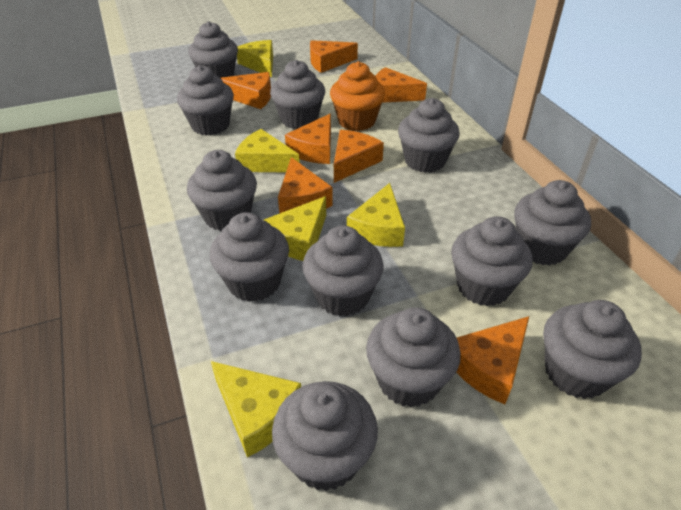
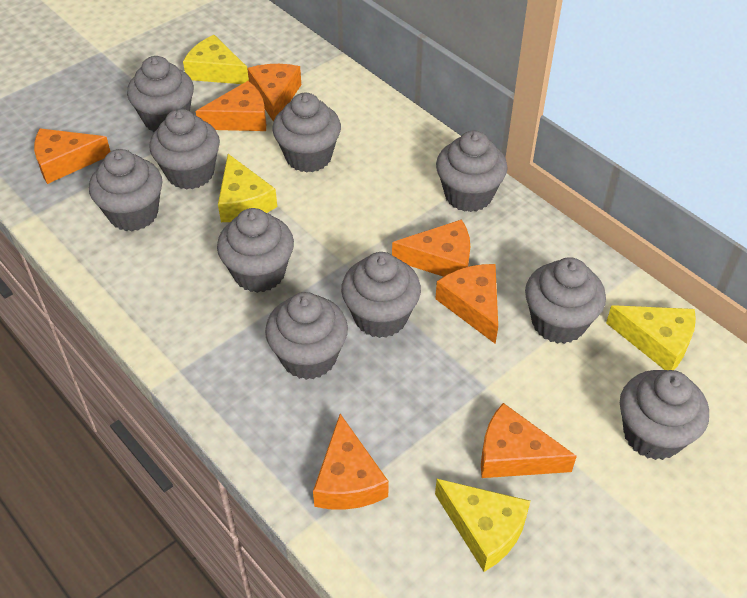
grey cupcake: [177,65,234,136] [187,150,257,231] [188,21,238,78] [210,212,289,302] [270,60,325,129] [272,381,378,491] [302,225,384,316] [366,307,461,407] [398,98,460,173] [451,216,533,306] [514,180,591,266] [543,300,642,399] = 12 -> [89,149,162,231] [127,56,194,132] [149,109,220,190] [217,208,294,293] [265,292,348,380] [272,93,341,173] [341,252,421,338] [436,130,507,212] [525,257,606,344] [620,370,709,460] = 10
orange cupcake: [330,61,385,131] = 1 -> none = 0
yellow cheese: [211,361,301,458] [235,129,300,172] [237,40,273,77] [264,196,326,261] [347,183,405,247] = 5 -> [183,35,249,84] [218,154,277,222] [435,479,531,572] [606,305,696,370] = 4

